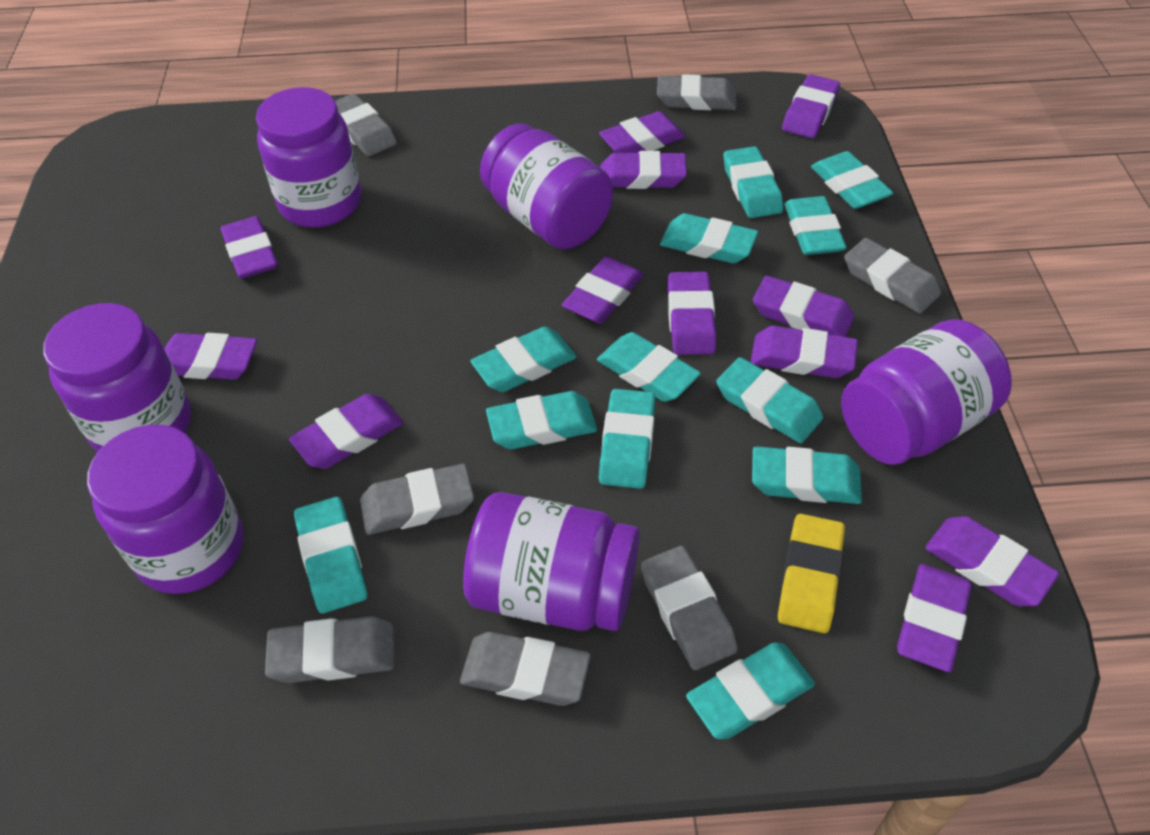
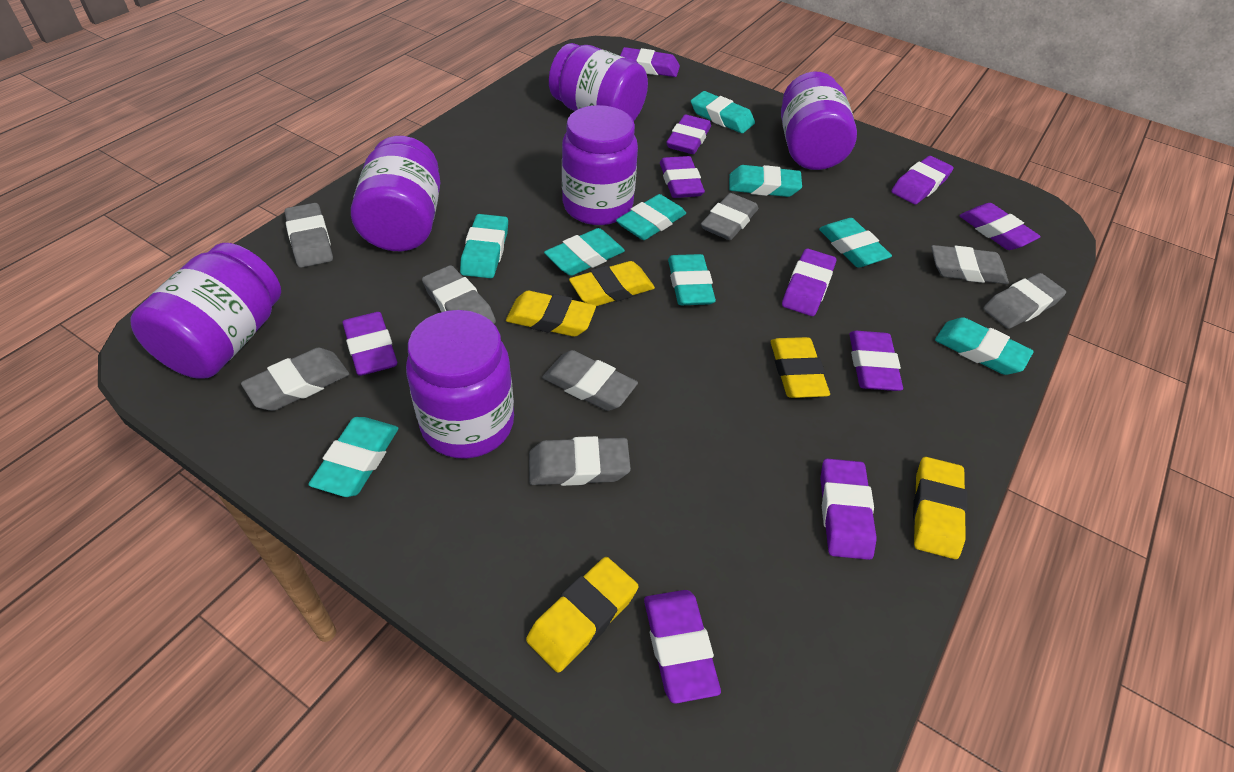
grey eraser: [265,616,395,683] [335,93,397,156] [360,464,474,535] [460,632,591,706] [641,546,738,670] [657,74,736,110] [844,238,941,314] = 7 -> [241,348,349,411] [285,203,333,268] [422,265,496,324] [529,436,631,486] [542,350,638,411] [701,193,758,240] [931,245,1009,284] [983,273,1066,329] = 8
purple eraser: [164,333,257,380] [220,216,278,279] [289,394,404,469] [562,257,643,324] [599,111,685,153] [600,151,687,189] [668,272,716,355] [751,326,858,378] [753,276,854,337] [782,74,840,138] [897,564,972,672] [925,516,1059,606] = 12 -> [342,312,397,376] [620,47,680,77] [644,590,721,704] [660,156,705,198] [666,114,711,154] [782,249,836,316] [820,458,877,560] [849,331,903,391] [891,156,954,204] [959,203,1041,250] = 10
turquoise eraser: [294,497,368,613] [470,327,577,392] [486,391,597,449] [597,332,701,402] [599,389,656,489] [660,213,758,263] [686,642,815,739] [716,357,823,443] [723,146,783,218] [752,446,862,504] [784,196,847,255] [811,151,893,209] = 12 -> [308,417,399,497] [460,214,508,278] [544,228,625,276] [616,194,686,240] [668,254,716,305] [691,91,755,133] [729,165,802,197] [819,218,892,268] [935,317,1034,375] = 9
yellow eraser: [778,514,845,633] = 1 -> [506,291,596,337] [526,557,638,673] [569,261,655,306] [771,337,830,398] [913,457,967,559] = 5

